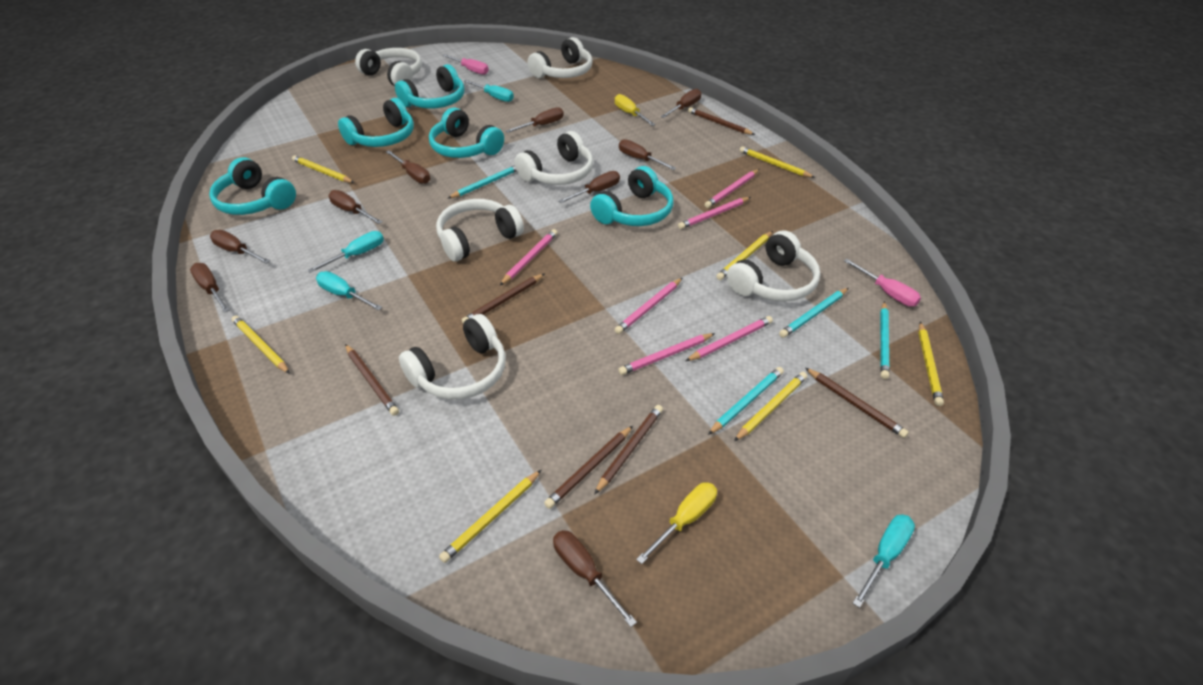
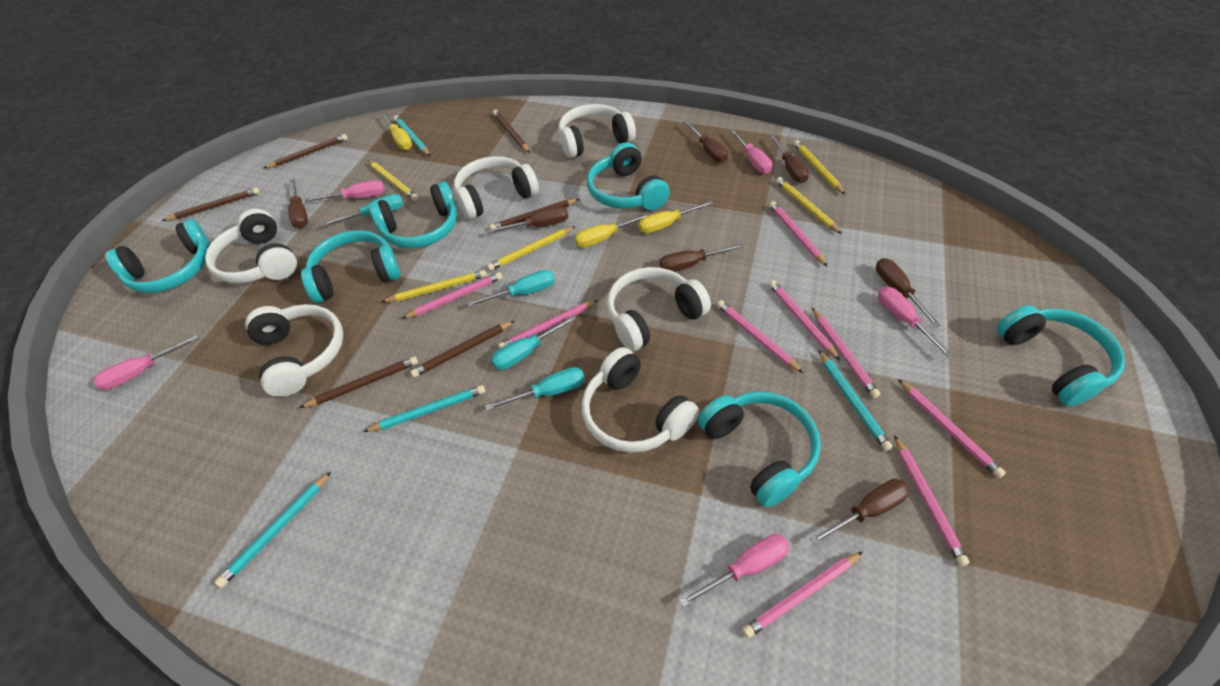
brown screwdriver: [190,263,230,313] [210,230,270,264] [329,190,383,224] [386,150,430,184] [506,107,564,133] [553,530,637,627] [559,171,620,203] [619,139,676,170] [661,89,701,118] = 9 -> [288,178,308,229] [488,206,568,233] [660,243,743,272] [684,121,728,163] [770,135,809,183] [810,479,910,545] [876,258,941,327] = 7
pink pencil: [500,229,558,285] [615,278,682,334] [618,333,715,375] [678,197,751,229] [686,316,773,361] [705,169,759,208] = 6 -> [401,272,503,319] [498,300,598,349] [717,300,803,373] [742,552,863,638] [769,201,828,267] [769,280,840,360] [812,308,880,398] [894,435,969,566] [898,379,1006,478] = 9
pink screwdriver: [442,54,489,75] [844,259,921,306] = 2 -> [93,335,199,390] [305,180,385,202] [679,534,790,607] [730,129,772,174] [878,287,953,358] = 5
turquoise headphones: [209,157,296,215] [338,98,414,147] [395,64,465,109] [429,108,504,158] [590,166,673,226] = 5 -> [105,219,210,293] [301,230,401,303] [369,182,457,248] [587,142,670,210] [698,392,821,507] [996,305,1125,406] = 6
yellow pencil: [232,315,290,374] [292,155,354,183] [439,470,541,563] [716,231,773,280] [734,372,807,441] [740,146,815,178] [919,322,944,406] = 7 -> [368,160,418,201] [381,270,487,302] [487,226,576,271] [776,177,842,234] [794,140,845,195] = 5
yellow screwdriver: [615,94,656,126] [636,482,717,564] = 2 -> [381,112,412,150] [574,213,650,248] [638,200,713,233] = 3

